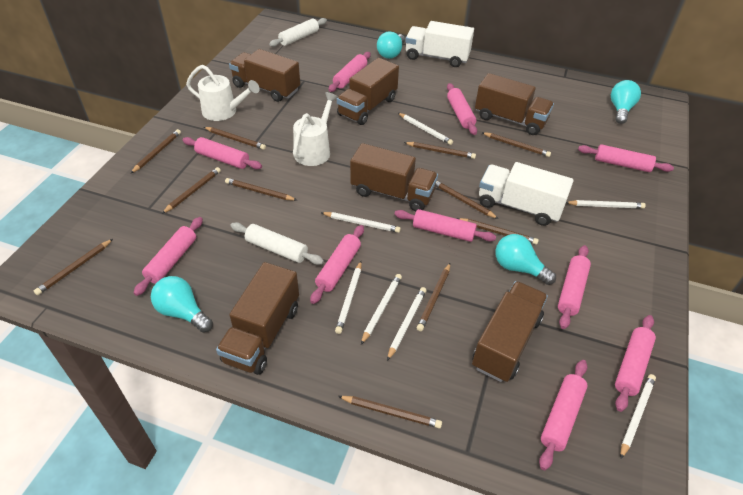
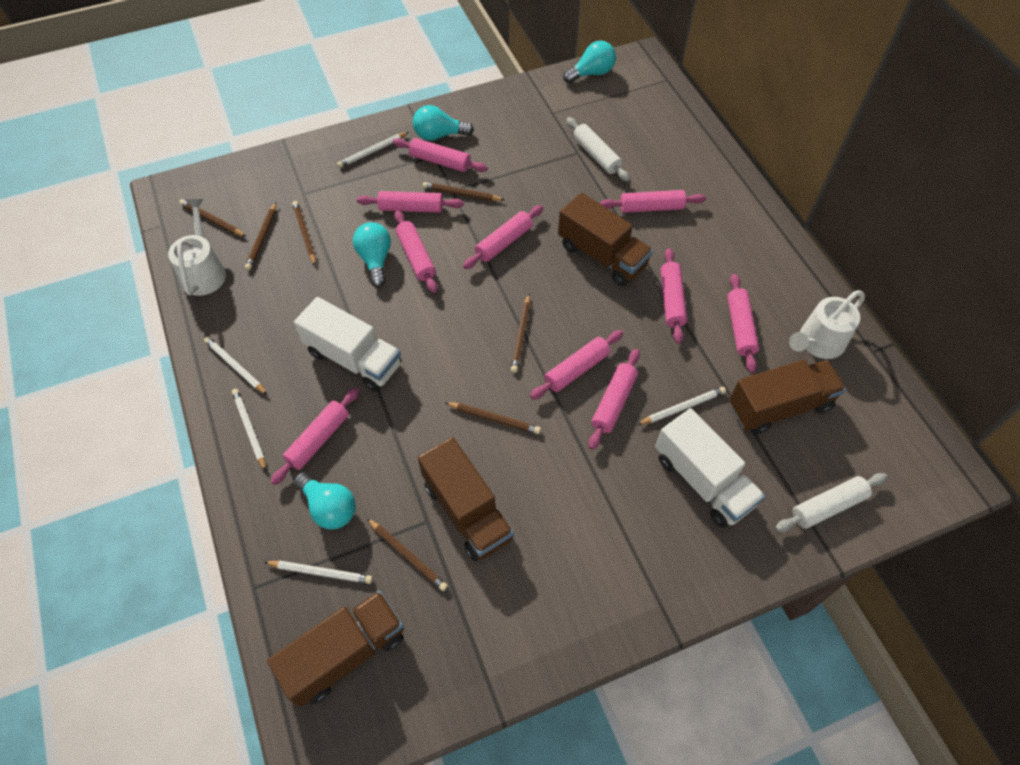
brown pencil: [34,239,113,295] [130,129,181,174] [162,167,221,214] [204,127,266,150] [225,178,297,201] [338,396,442,429] [404,142,476,159] [417,263,450,331] [436,181,499,219] [456,218,539,245] [481,132,551,157] = 11 -> [179,199,246,237] [245,202,276,270] [292,201,316,266] [367,518,448,591] [422,182,504,201] [445,402,541,434] [511,294,530,373] = 7
brown truck: [216,262,299,375] [229,49,300,102] [337,58,399,125] [350,143,438,212] [472,281,548,382] [475,73,554,135] = 6 -> [267,591,404,707] [418,437,514,562] [558,193,653,286] [729,360,846,434] = 4
white pencil: [321,212,401,233] [335,261,362,334] [361,274,402,345] [387,287,427,361] [398,113,453,145] [566,200,646,209] [620,374,656,459] = 7 -> [204,337,267,395] [232,389,266,472] [264,560,373,584] [337,132,409,168] [637,387,726,425] = 5

